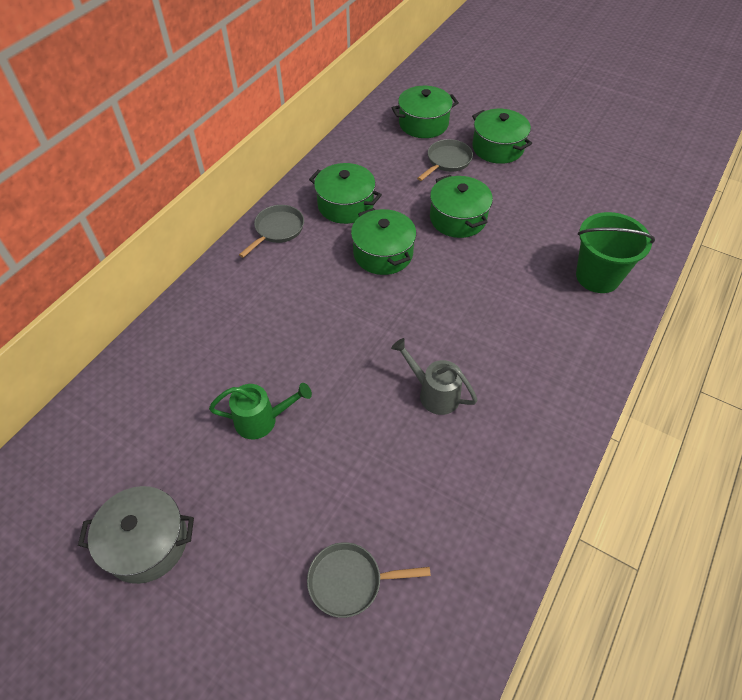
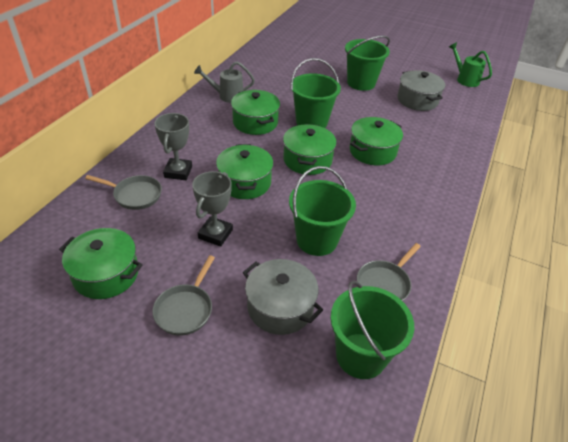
green bucket: [576,212,655,293] = 1 -> [289,166,356,256] [290,58,341,128] [331,280,414,379] [345,35,390,91] = 4
grey pot: [78,486,194,584] = 1 -> [243,259,323,335] [397,70,445,111] = 2
grey trophy: none = 0 -> [154,113,192,180] [192,171,233,247] = 2

